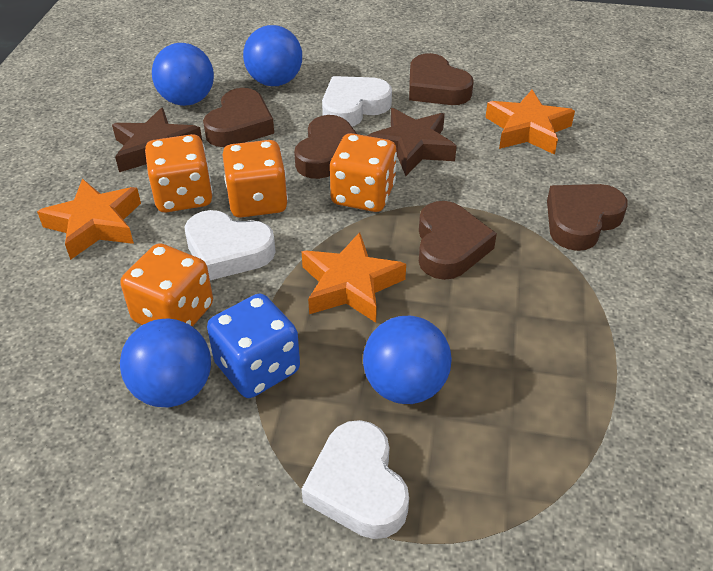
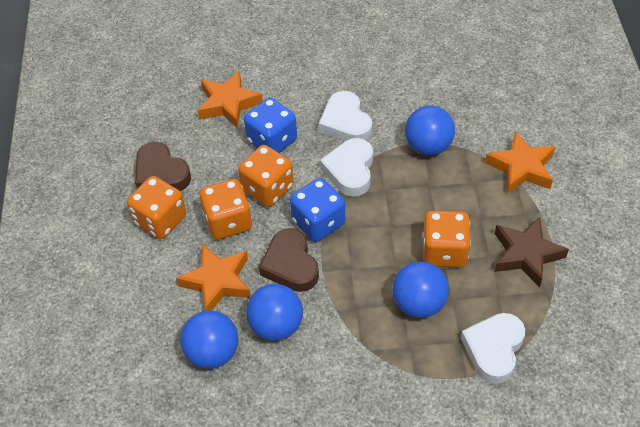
blue dice: [207,294,300,398] = 1 -> [244,97,297,153] [290,178,345,242] = 2
brown heart: [203,88,274,147] [294,115,357,179] [409,53,474,105] [419,201,497,280] [547,184,628,251] = 5 -> [135,142,191,191] [259,228,319,292] = 2
brown star: [112,107,203,172] [367,108,457,176] = 2 -> [495,217,569,288] = 1

